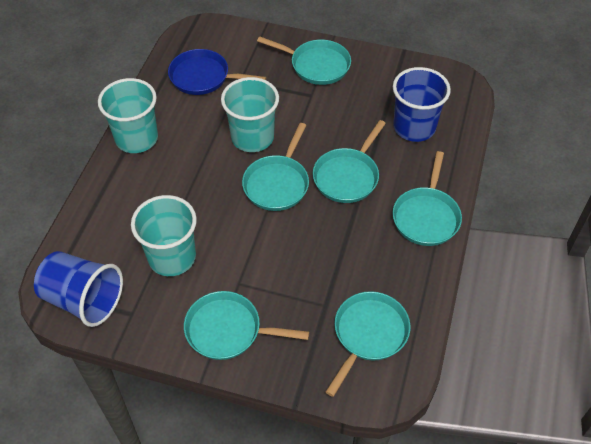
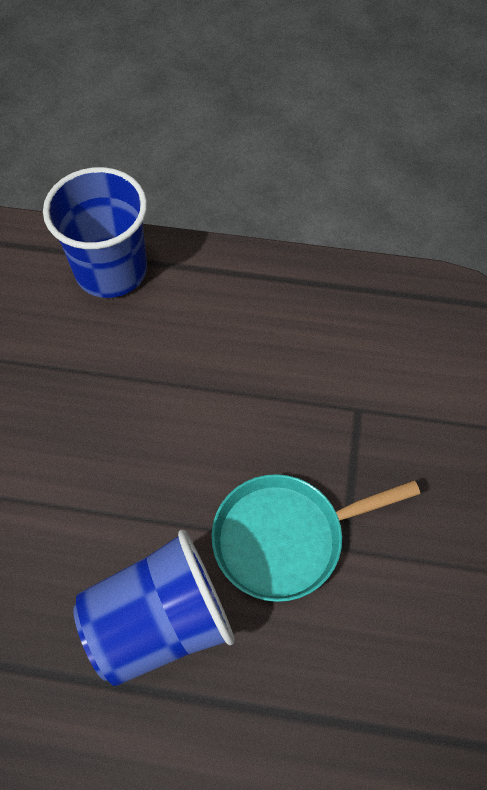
blue pan: [168,49,266,95] = 1 -> none = 0
turquoise cup: [98,78,158,153] [131,195,197,276] [221,77,279,152] = 3 -> none = 0
turquoise pan: [184,291,309,360] [242,123,309,211] [257,36,351,85] [313,120,386,203] [326,291,410,397] [392,151,462,246] = 6 -> [211,474,420,602] = 1

